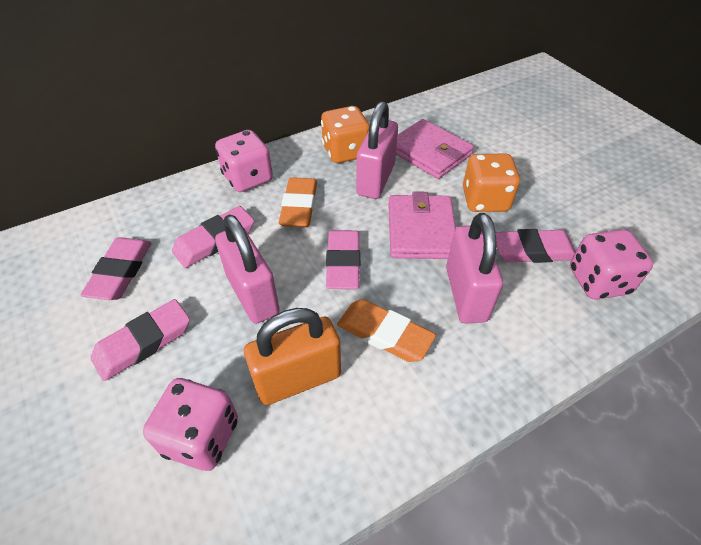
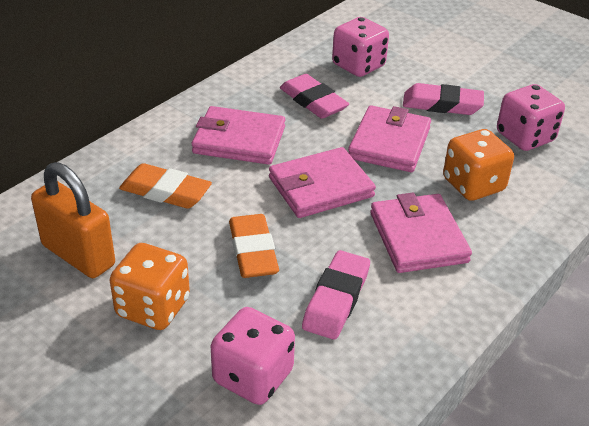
pink eraser: [81,237,151,300] [91,299,190,381] [172,206,254,268] [326,230,360,289] [496,229,576,263] = 5 -> [280,74,349,119] [302,250,370,340] [403,83,484,115] = 3
pink padlock: [215,214,280,324] [356,101,398,199] [446,213,503,323] = 3 -> none = 0
pink wallet: [388,191,456,259] [396,119,474,179] = 2 -> [192,106,285,165] [269,147,376,218] [348,105,431,172] [370,193,472,273] = 4

